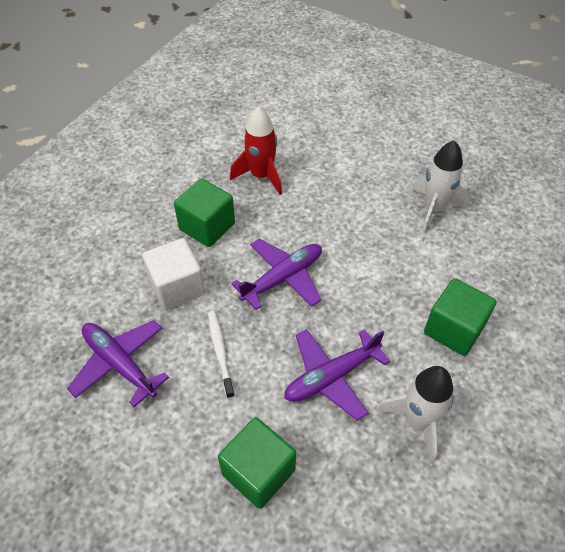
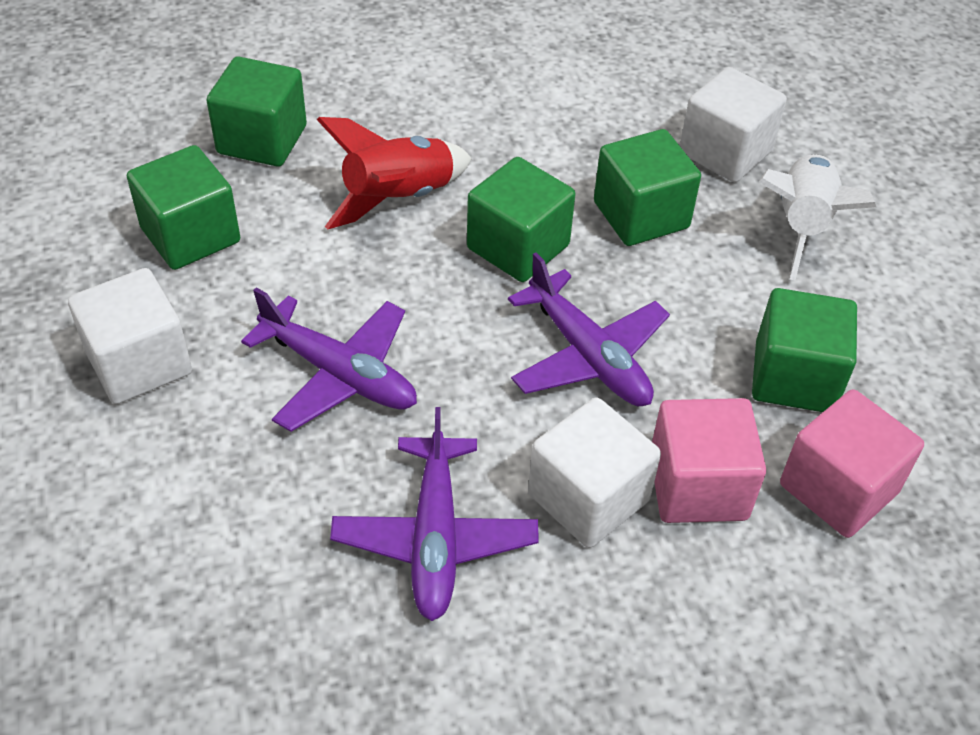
green cube: [174,178,235,247] [218,417,296,509] [424,278,497,356] = 3 -> [127,145,240,270] [206,56,307,167] [467,157,575,282] [594,129,701,246] [752,288,857,412] = 5
pink cube: none = 0 -> [652,398,766,523] [780,389,924,538] = 2
white cube: [142,238,205,310] = 1 -> [68,268,192,404] [528,397,661,548] [680,67,787,182] = 3
white rocket: [376,366,454,464] [412,140,469,232] = 2 -> [759,154,876,281] = 1
white toothbrush: [208,311,235,399] = 1 -> none = 0

